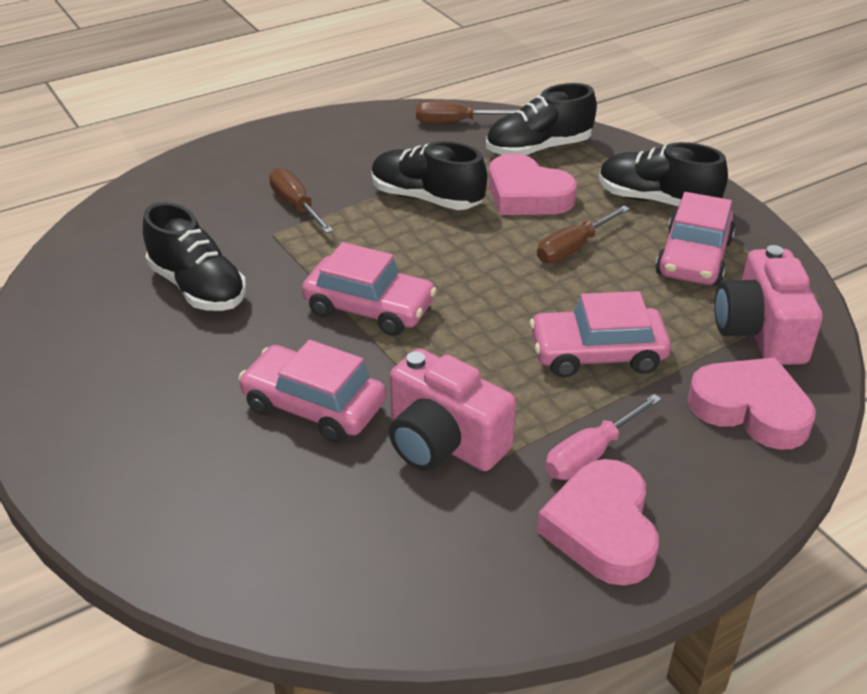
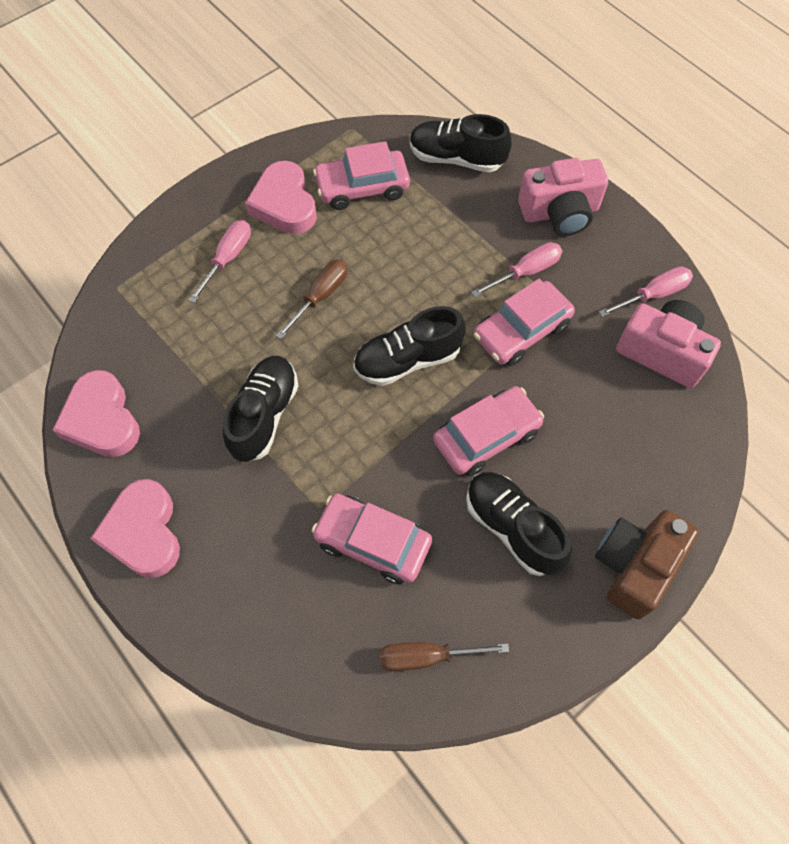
brown camera: none = 0 -> [595,510,699,619] = 1
brown screwdriver: [269,168,333,234] [416,101,517,123] [537,206,630,263] = 3 -> [276,259,348,339] [380,642,509,671] = 2
pink screwdriver: [545,394,662,480] = 1 -> [189,220,251,303] [471,242,562,297] [599,266,693,317] = 3

